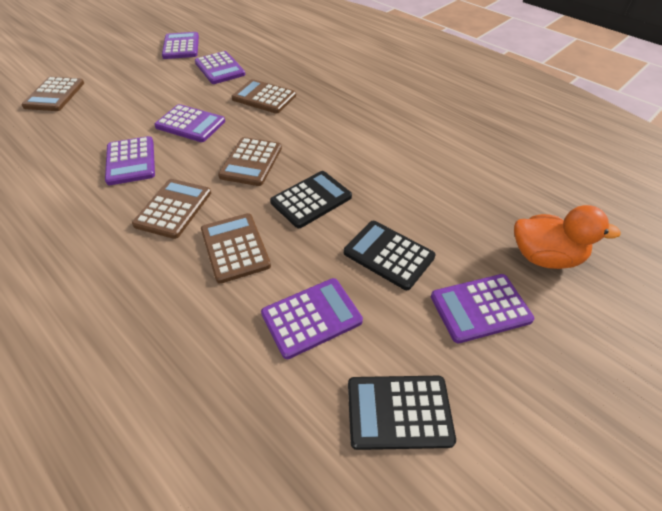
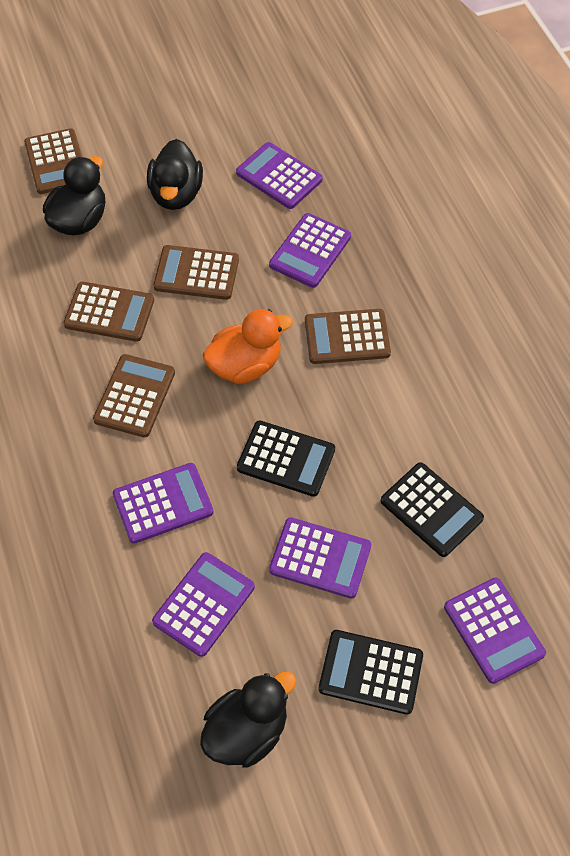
black duck: none = 0 -> [43,156,105,236] [147,139,203,210] [200,671,296,768] = 3

